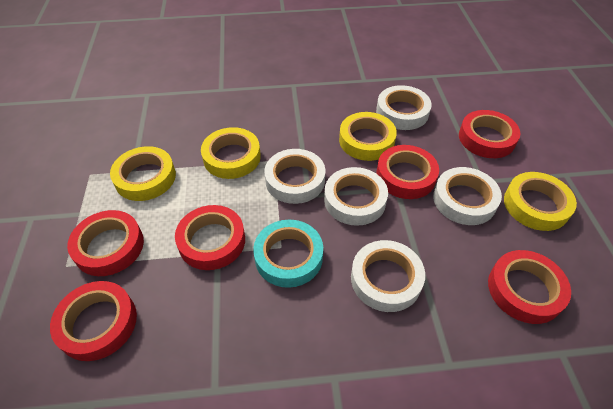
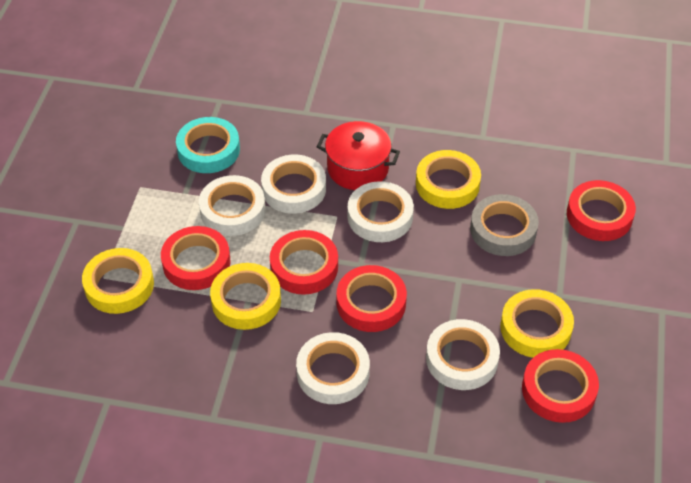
grey tape: none = 0 -> [470,194,539,256] = 1
red pot: none = 0 -> [317,121,400,190] = 1
red tape: [50,281,137,361] [67,210,144,276] [175,205,245,270] [376,145,439,199] [459,110,520,158] [488,250,571,324] = 6 -> [161,226,230,290] [270,230,338,295] [337,265,407,332] [522,349,599,423] [567,180,636,241] = 5

